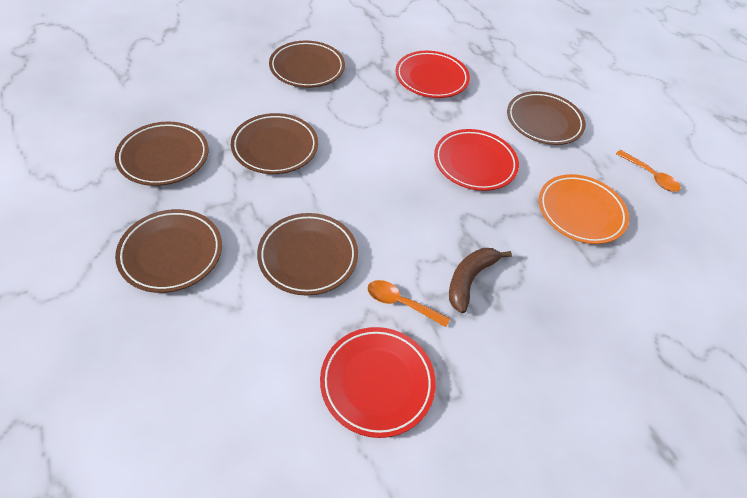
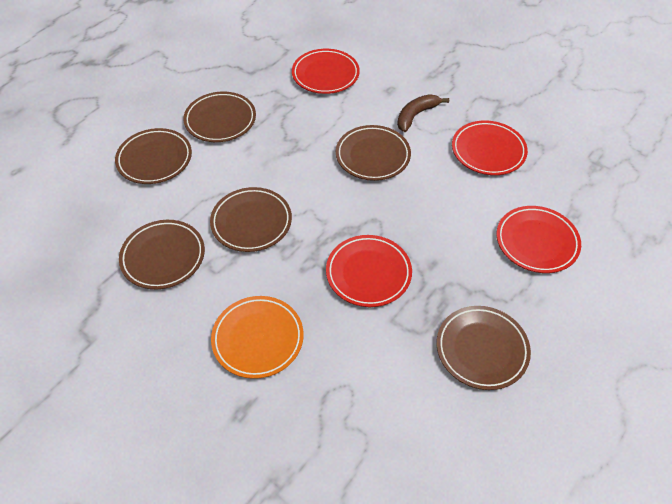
orange spoon: [368,280,450,327] [616,150,681,192] = 2 -> none = 0
red plate: [320,327,436,438] [395,51,470,98] [434,129,519,191] = 3 -> [292,49,360,94] [326,235,412,307] [452,120,528,175] [496,206,581,273] = 4

